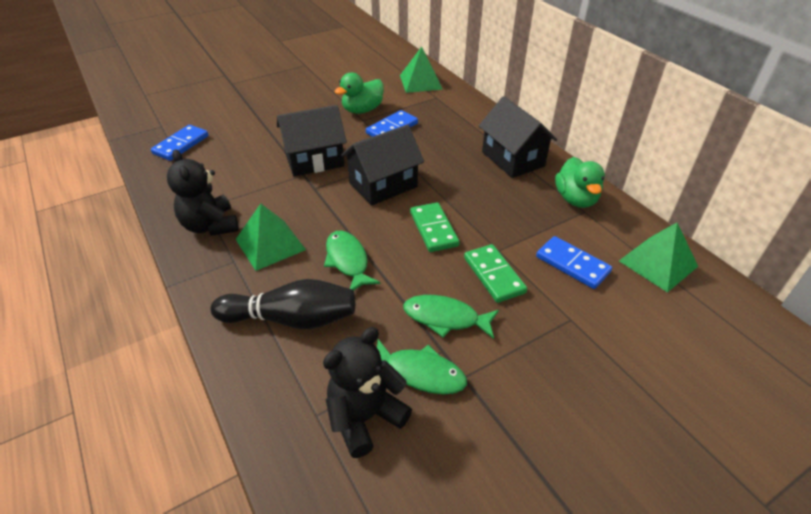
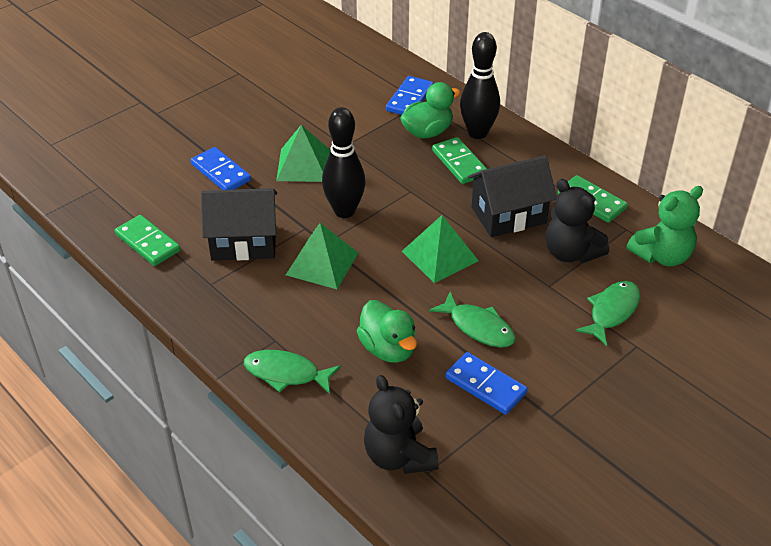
black bowling pin: [211,279,355,329] = 1 -> [322,107,366,218] [460,32,500,139] = 2
black house: [277,105,347,177] [341,125,424,206] [479,96,557,178] = 3 -> [201,188,277,261] [468,156,557,237] = 2
green domino: [410,203,459,252] [464,244,527,303] = 2 -> [115,215,180,266] [432,137,487,184] [558,175,628,223] = 3
green teddy bear: none = 0 -> [626,186,703,267] = 1

